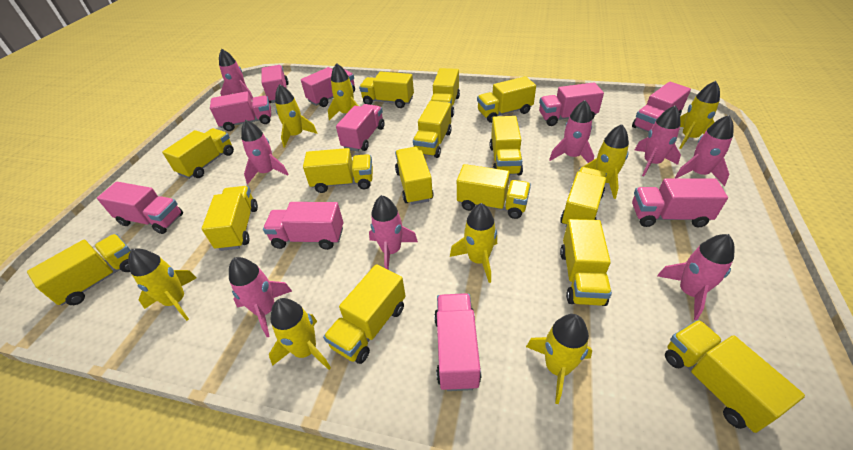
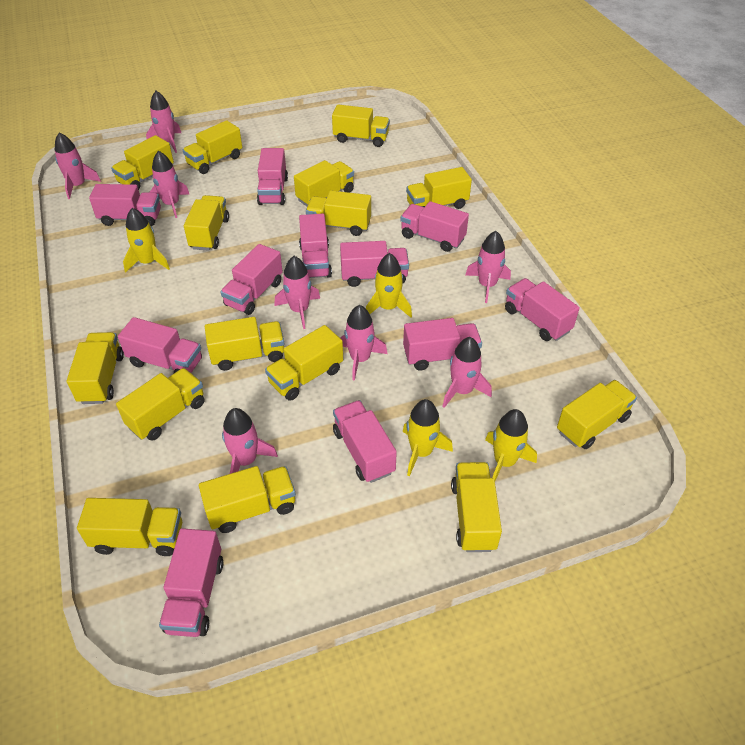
pink truck: [97,182,183,234] [210,91,271,131] [262,65,289,103] [263,202,343,250] [301,67,355,107] [336,104,385,152] [434,293,481,391] [539,82,604,126] [632,82,691,132] [632,178,728,228] = 10 -> [89,184,161,226] [118,317,202,373] [159,528,223,637] [220,244,283,315] [257,148,288,205] [299,214,332,278] [333,400,397,483] [340,241,409,287] [401,201,469,252] [403,318,482,371] [505,278,580,341] = 11
yellow rocket: [128,249,197,321] [269,298,331,370] [275,84,317,148] [328,63,358,120] [450,203,497,283] [526,314,593,404] [583,124,629,199] [680,81,720,149] = 8 -> [123,208,170,273] [366,253,412,318] [403,399,453,476] [485,409,537,481] = 4

